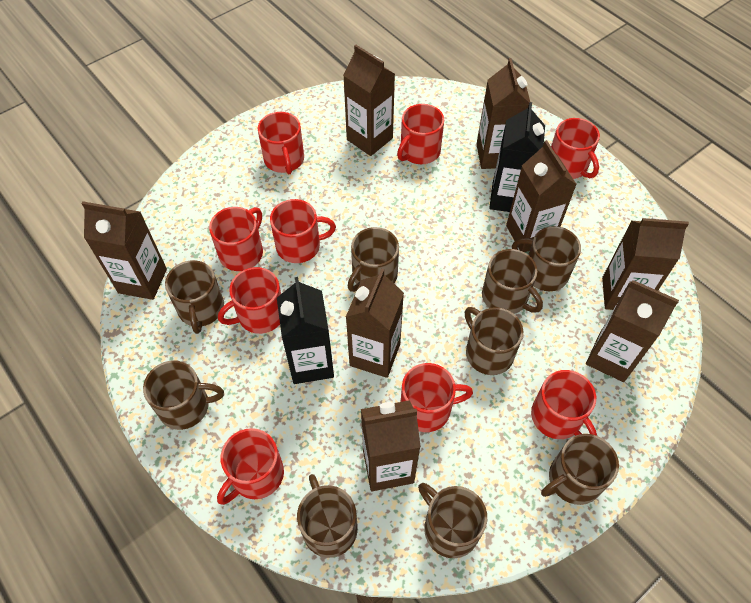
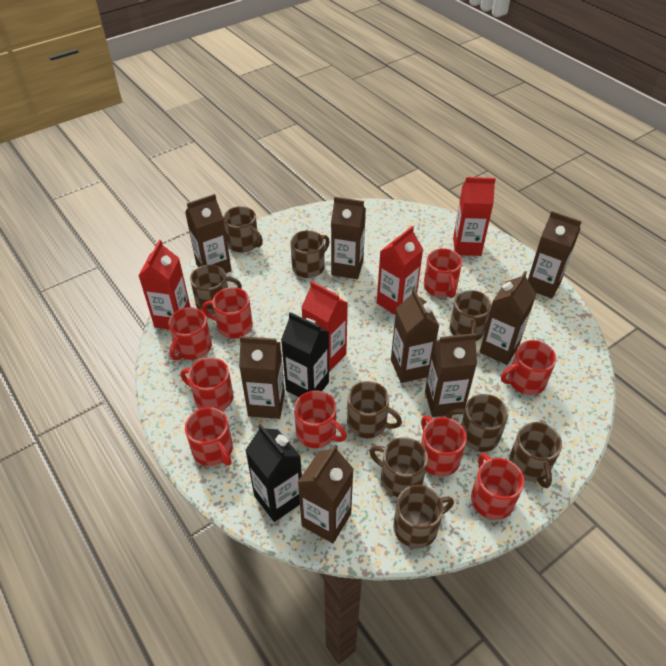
red carton: none = 0 -> [138,240,190,330] [301,281,348,372] [377,226,423,315] [453,177,496,256] = 4

